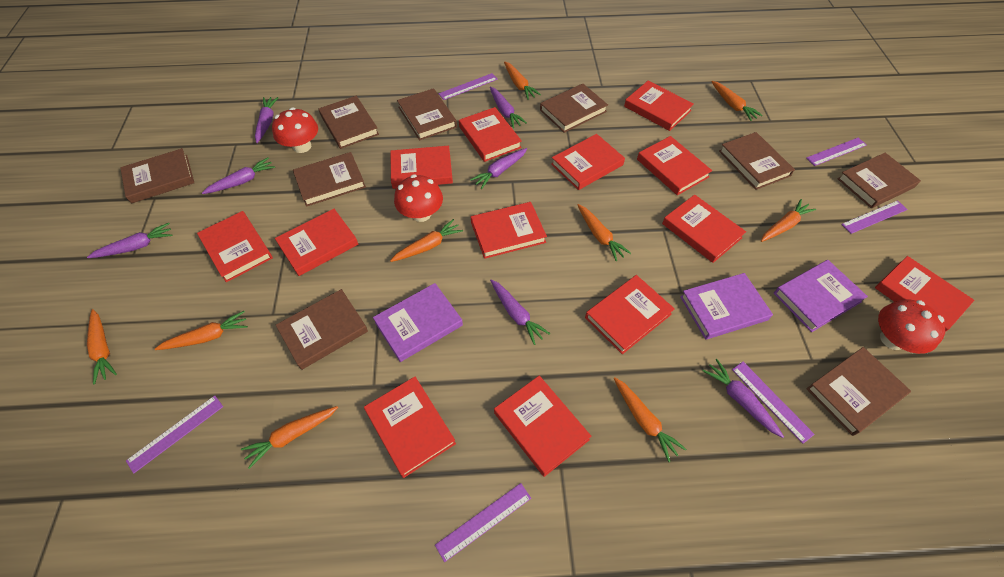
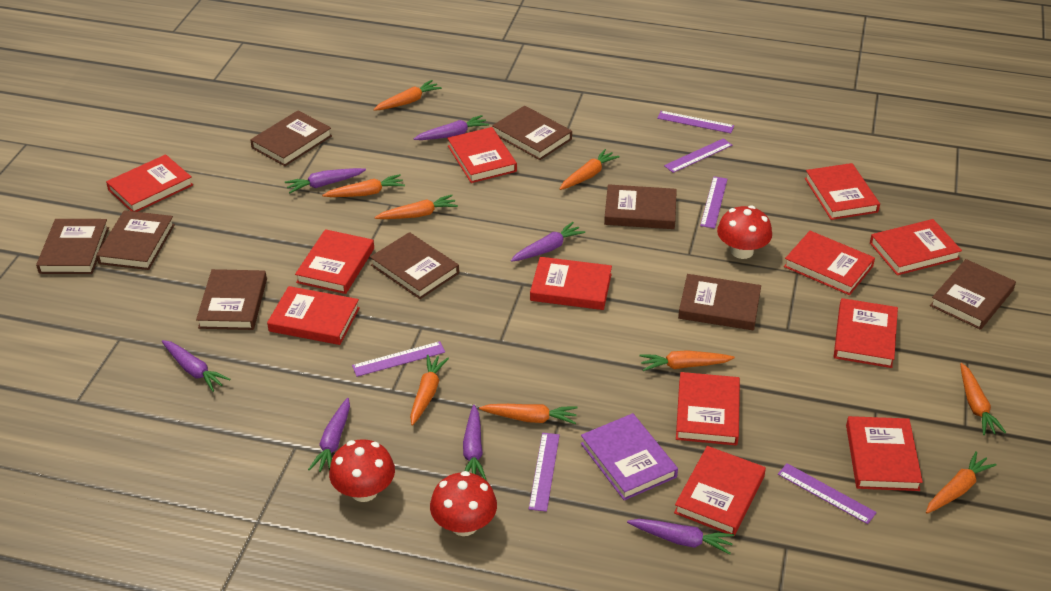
purple book: [373,283,463,362] [680,273,773,340] [774,260,868,332] = 3 -> [581,413,678,500] = 1
red book: [197,211,273,282] [275,209,358,276] [364,377,456,478] [390,146,453,189] [459,107,522,162] [471,202,547,259] [494,375,591,477] [551,134,625,190] [585,275,675,354] [624,81,694,131] [637,136,712,195] [662,194,746,263] [875,256,974,332] = 13 -> [106,154,193,212] [267,286,360,345] [295,229,374,294] [447,127,517,183] [530,257,612,310] [674,446,766,536] [676,372,740,446] [784,231,875,295] [805,163,880,220] [834,298,898,368] [846,416,923,491] [870,219,962,275] = 12

